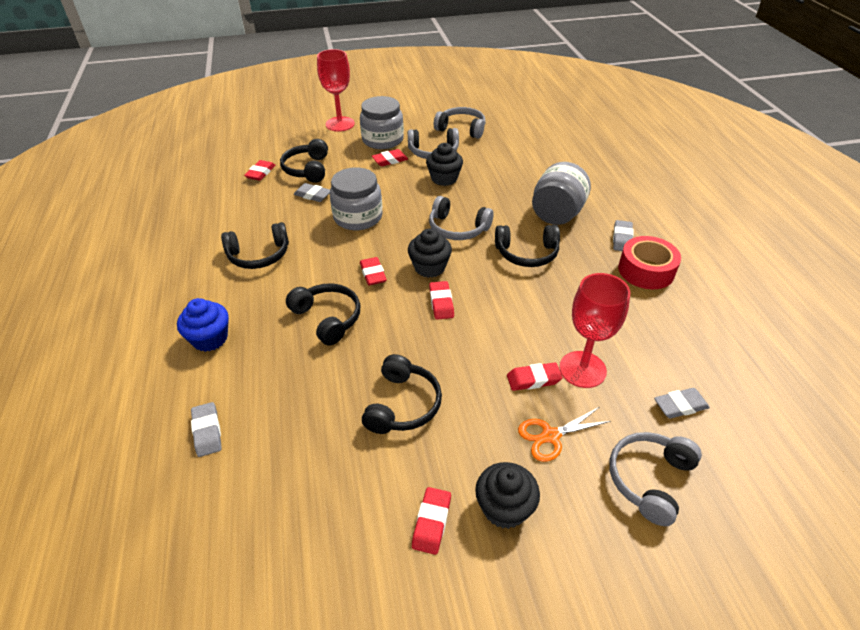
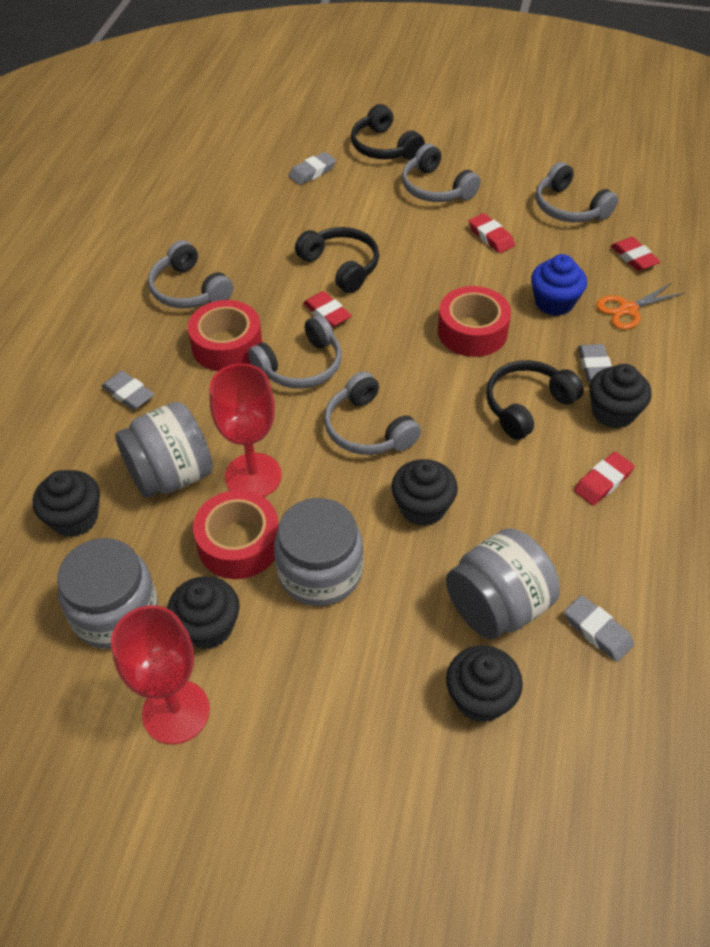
black cupcake: [408,229,452,278] [426,143,463,186] [475,462,540,529] = 3 -> [33,470,100,537] [167,576,239,649] [391,459,458,526] [446,645,523,722] [589,364,652,429] = 5
black headphones: [221,222,289,269] [280,139,328,183] [286,283,360,346] [362,354,442,434] [495,225,560,267] = 5 -> [295,227,379,293] [351,104,425,160] [486,360,584,440] = 3
grey headphones: [408,128,459,159] [429,196,494,240] [434,107,486,139] [609,432,702,526] = 4 -> [148,240,233,308] [248,315,342,389] [324,371,421,455] [402,144,481,202] [536,162,618,222] = 5
grey jar: [330,167,382,230] [360,96,404,149] [532,162,591,225] = 3 -> [57,538,158,649] [115,402,213,498] [274,498,363,606] [446,528,560,639] = 4
red eraser: [244,160,275,181] [360,257,387,285] [372,149,408,166] [412,487,451,555] [429,281,454,320] [507,363,563,391] = 6 -> [303,291,352,327] [469,213,515,253] [574,452,635,506] [611,237,661,271] = 4
red tape: [618,236,681,289] = 1 -> [188,300,262,371] [193,490,279,579] [438,286,511,357] = 3

